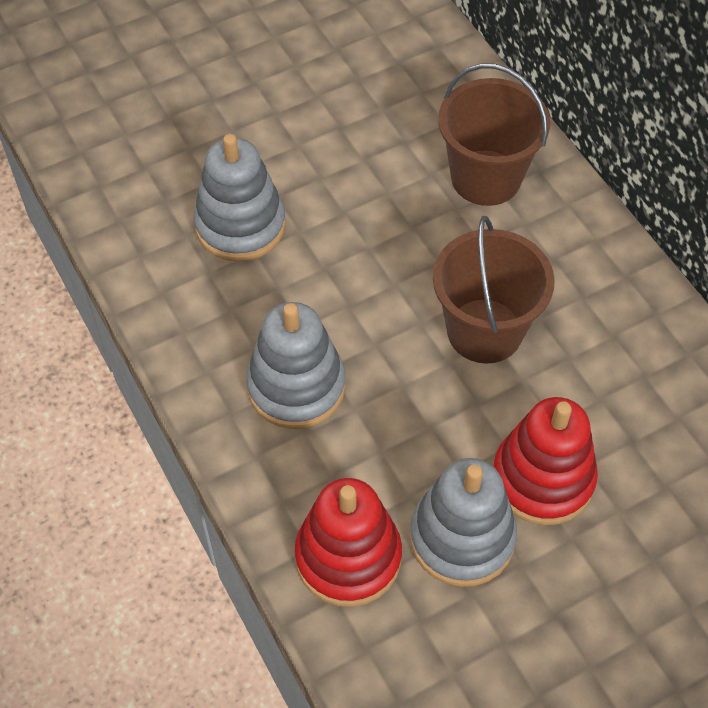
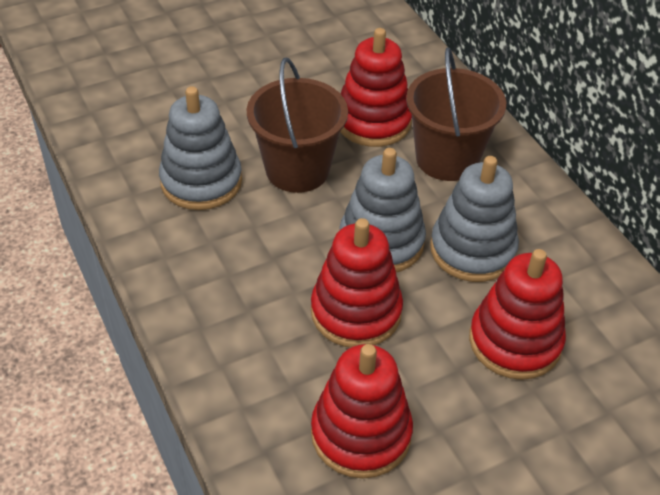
red stacking toy: [295,478,402,607] [493,397,598,525] = 2 -> [311,218,403,348] [311,344,413,479] [340,28,412,147] [469,249,566,380] = 4

